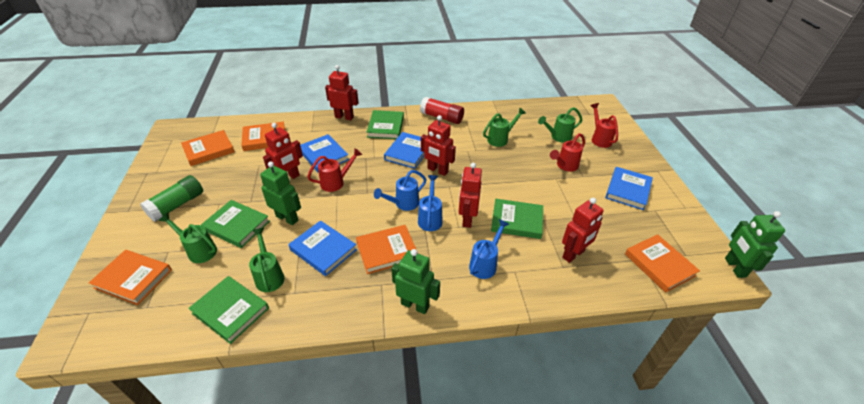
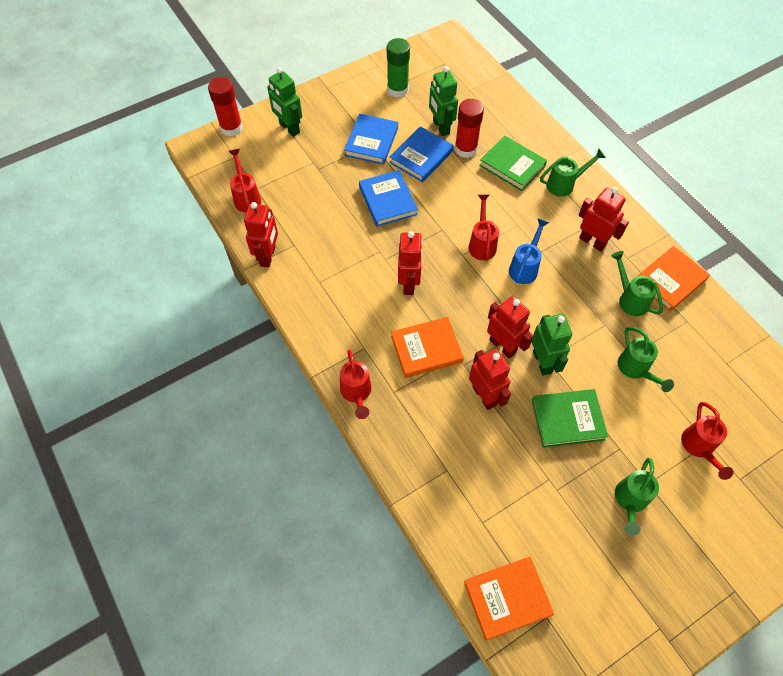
blue book: [288,220,357,276] [300,134,349,173] [384,132,424,169] [605,167,653,210] = 4 -> [344,114,398,165] [359,170,418,227] [389,126,454,182] = 3
blue watering can: [374,170,426,211] [418,175,443,231] [469,219,509,279] = 3 -> [509,219,549,284] = 1
green book: [188,276,269,344] [201,200,270,248] [366,110,404,139] [491,199,543,239] = 4 -> [479,135,547,191] [532,389,608,448] = 2
orange book: [89,250,172,305] [181,130,234,166] [241,122,285,151] [356,225,416,274] [625,234,700,293] = 5 -> [391,317,464,378] [464,557,554,641] [637,246,710,311] = 3
red glue stick: [420,97,464,124] = 1 -> [208,77,243,136] [455,99,484,158] = 2
red watering can: [307,148,362,192] [550,133,585,172] [590,103,618,148] = 3 -> [228,149,261,212] [340,349,371,419] [468,195,499,261] [681,402,734,480] = 4

